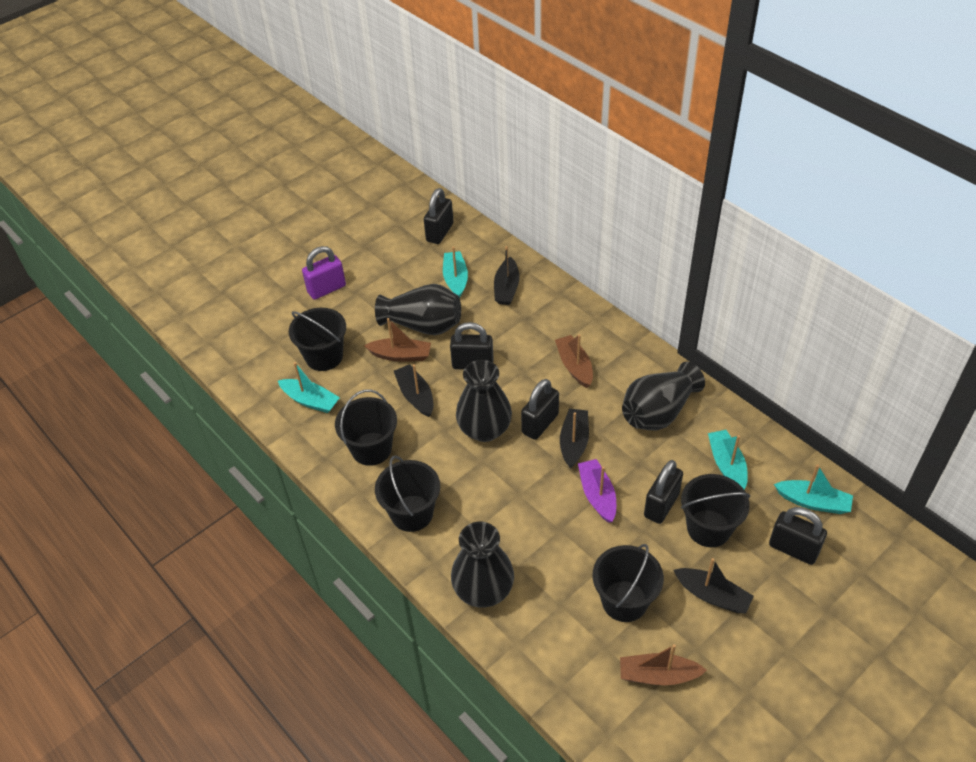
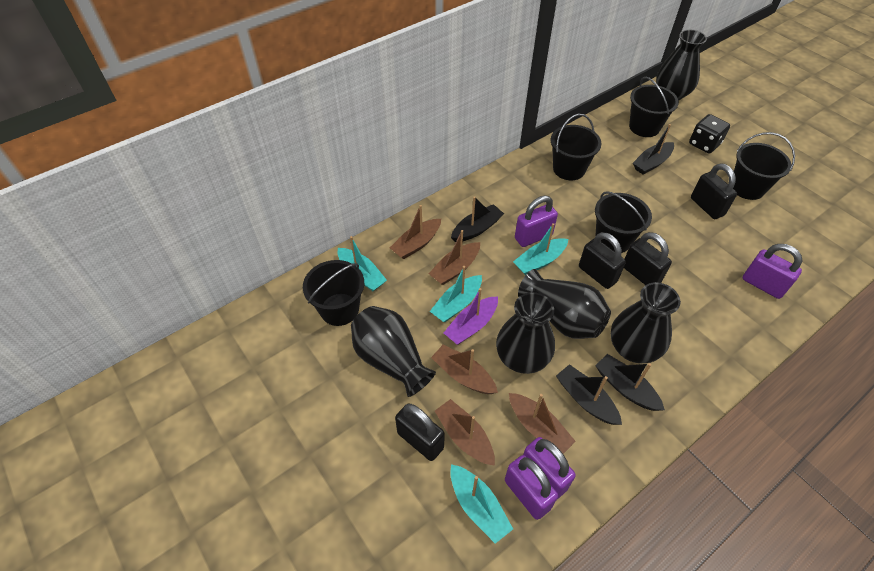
black dice: none = 0 -> [689,114,730,154] = 1
black padlock: [424,188,454,244] [450,322,494,369] [521,379,559,440] [644,460,683,524] [769,507,827,565] = 5 -> [395,403,445,461] [579,232,626,289] [624,232,672,285] [691,163,737,219] = 4
black vase: [375,284,461,335] [451,522,514,607] [456,360,512,442] [622,362,705,431] = 4 -> [351,306,436,397] [496,292,555,374] [518,269,611,339] [611,282,681,363] [656,30,707,100] = 5
brown boat: [364,318,431,362] [555,334,593,388] [620,644,707,685] = 3 -> [390,205,441,259] [428,230,480,285] [431,345,498,394] [435,399,495,466] [509,393,576,454] = 5
purple padlock: [302,246,346,300] = 1 -> [505,455,558,520] [515,196,558,247] [523,437,576,499] [743,244,803,299] = 4

